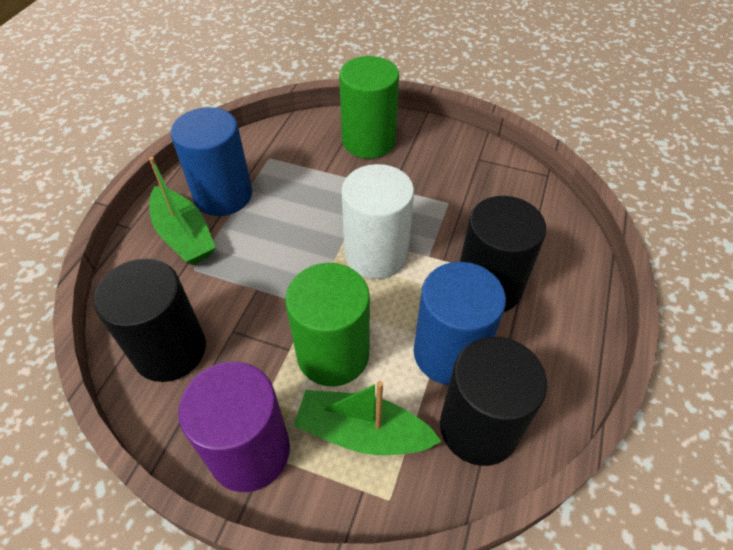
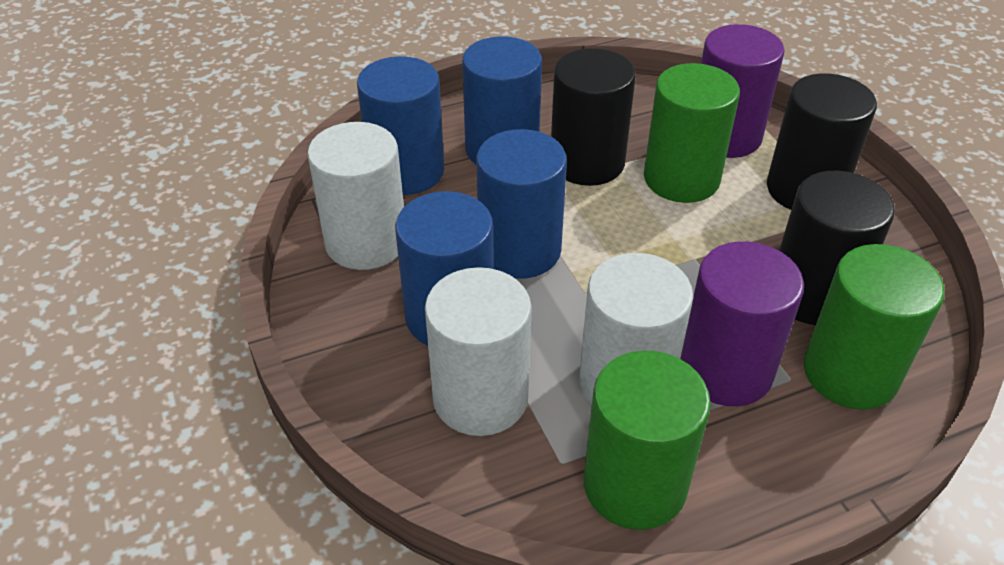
blue cylinder: [171,107,252,216] [414,262,506,385] = 2 -> [357,56,444,195] [395,191,494,346] [462,36,542,165] [477,129,567,279] = 4
green boat: [149,157,216,265] [293,381,442,455] = 2 -> none = 0
green cylinder: [285,263,370,387] [339,56,399,158] = 2 -> [584,351,711,530] [644,63,740,203] [804,244,945,410] = 3
purple cylinder: [178,361,290,492] = 1 -> [680,241,804,406] [701,24,785,158] = 2
white cylinder: [341,164,414,279] = 1 -> [307,122,404,270] [425,267,532,436] [579,253,693,404] = 3

